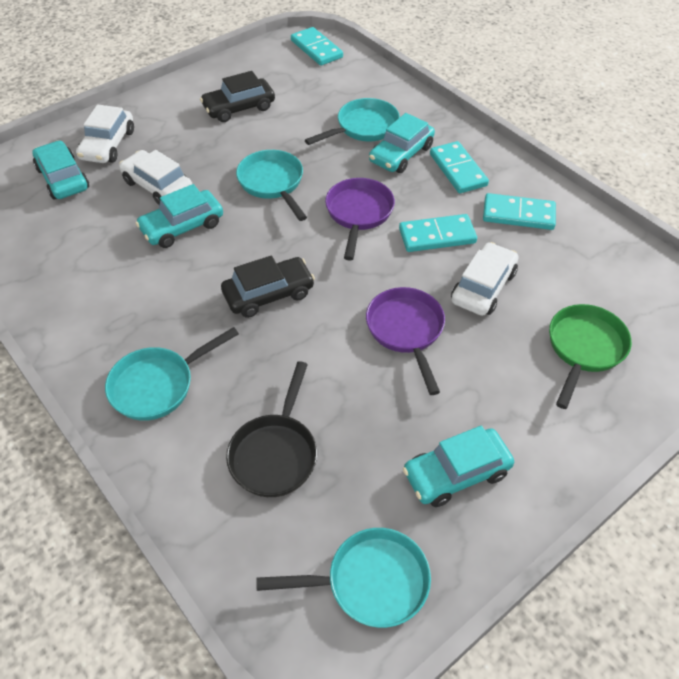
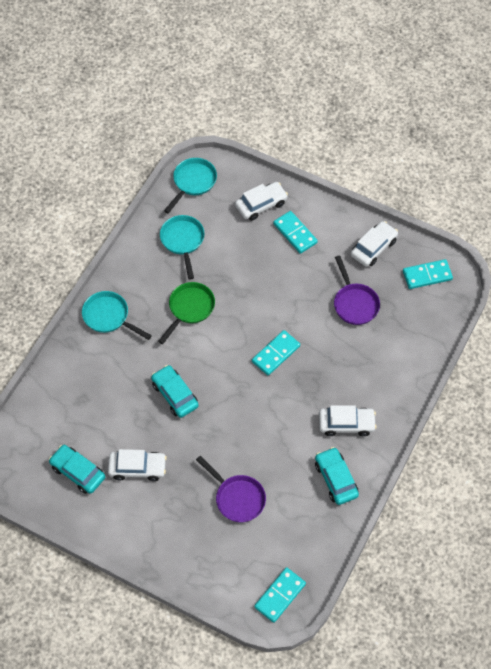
black car: [200,71,275,122] [221,255,315,318] = 2 -> none = 0
black pan: [226,361,317,497] = 1 -> none = 0
turquoise car: [32,141,89,200] [136,184,223,248] [369,113,435,173] [403,426,514,507] = 4 -> [49,445,105,494] [151,365,199,418] [315,447,359,505] = 3
turquoise pan: [105,327,239,421] [236,150,307,221] [256,528,431,628] [305,98,400,145] = 4 -> [82,291,152,340] [160,215,205,279] [164,158,217,214] = 3
white car: [76,104,134,163] [119,150,192,205] [451,242,519,316] = 3 -> [108,449,167,481] [235,182,288,221] [319,405,377,436] [351,221,398,266] = 4

